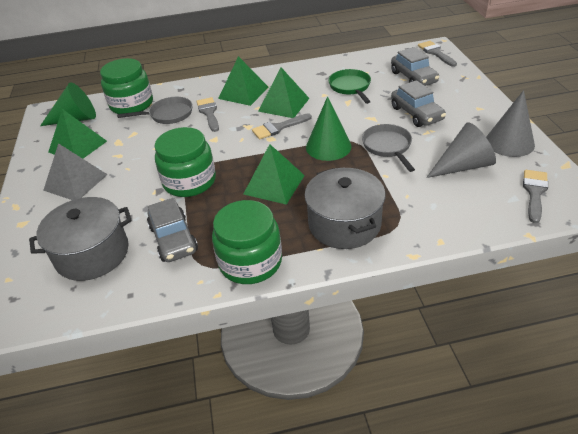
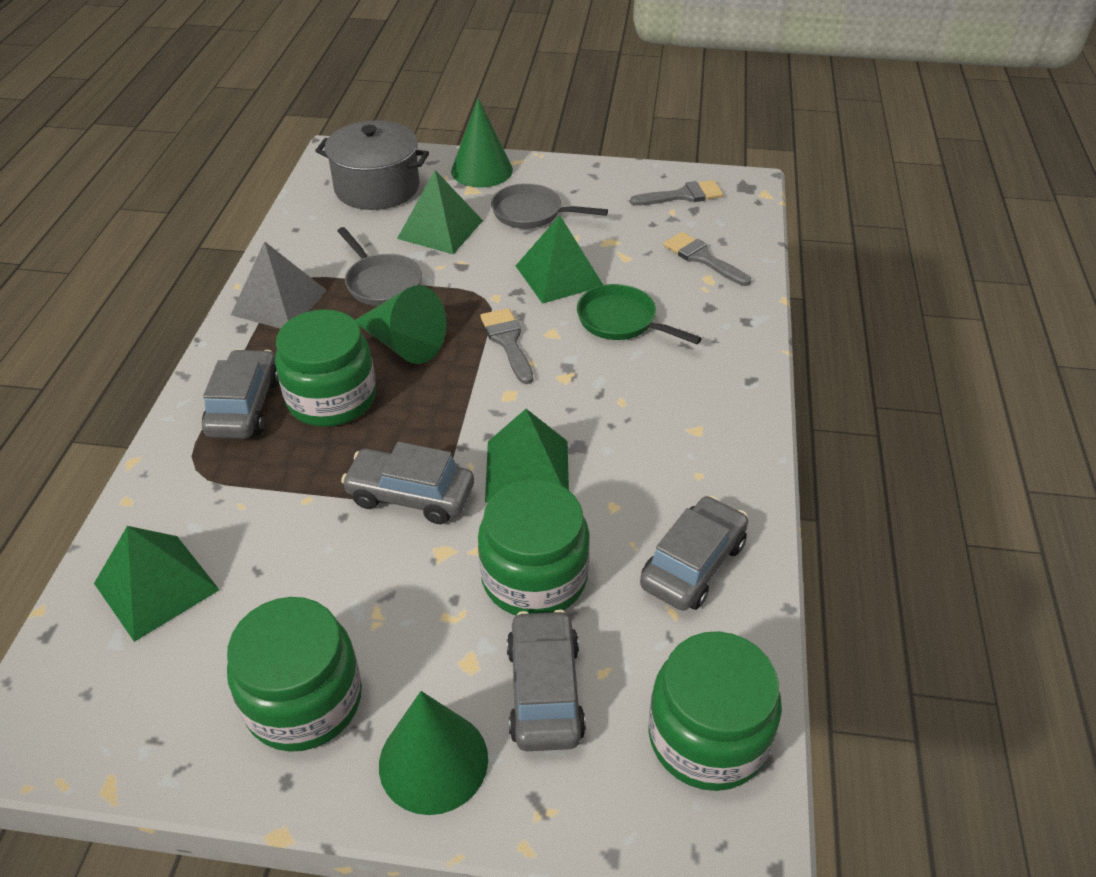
green cone: [40,82,96,126] [306,96,352,161] = 2 -> [355,285,446,364] [379,691,488,815] [451,98,513,188] = 3
green jar: [100,58,153,114] [155,127,216,197] [212,200,282,284] = 3 -> [227,597,362,752] [275,309,376,427] [478,479,590,615] [648,631,782,791] = 4
grey brush: [197,97,219,132] [252,113,312,139] [418,41,457,67] [523,170,548,223] = 4 -> [480,308,533,384] [630,180,723,206] [663,232,751,286] = 3
grey car: [147,198,198,262] [391,47,439,86] [391,80,446,127] = 3 -> [202,349,279,439] [341,442,474,524] [507,610,586,751] [640,495,748,611] = 4
grey cone: [426,122,496,178] [486,90,535,157] = 2 -> none = 0
grey pot: [29,197,132,281] [305,168,385,249] = 2 -> [315,120,429,210] = 1

